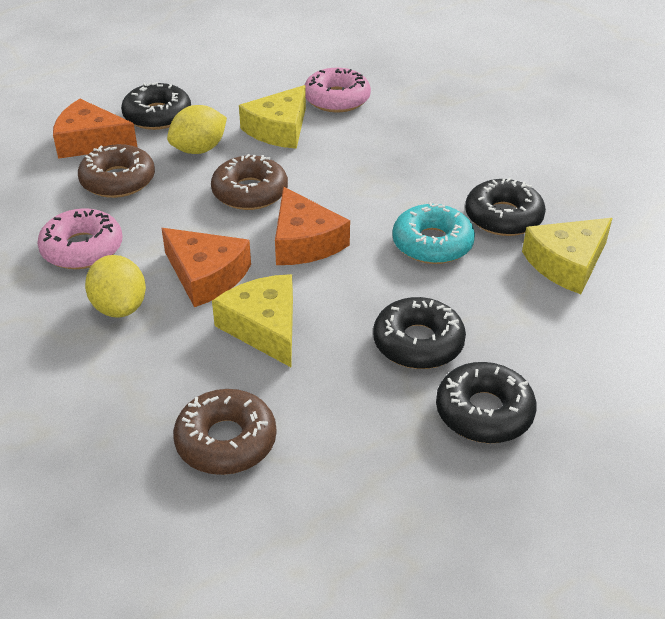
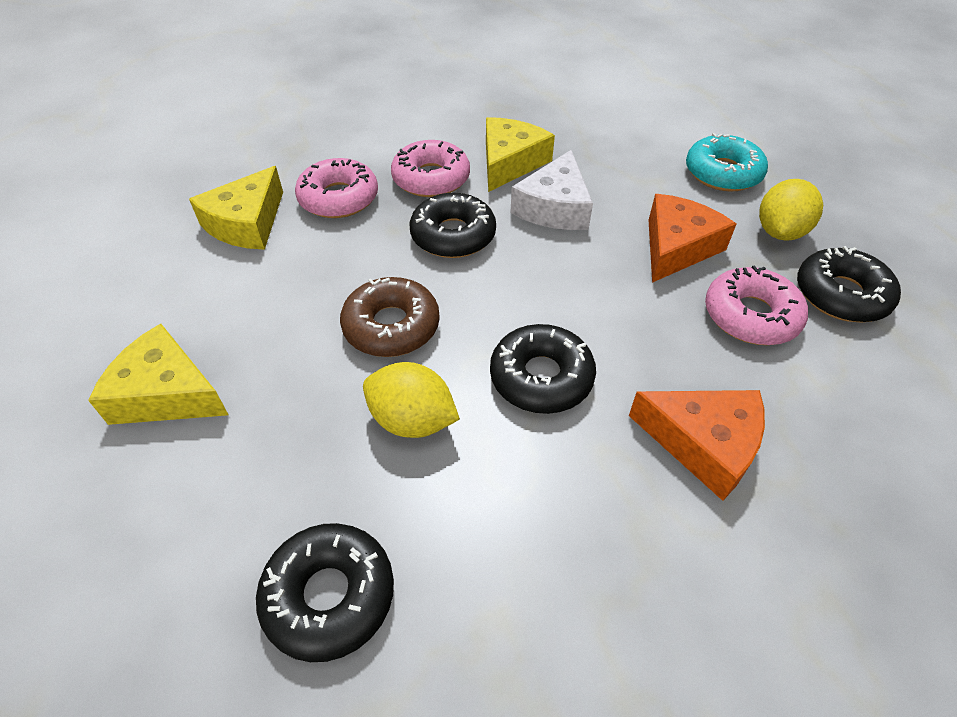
brown donut: [78,144,155,198] [173,389,276,475] [211,154,288,210] = 3 -> [340,277,440,357] = 1
orange cheese: [53,99,137,159] [161,228,251,307] [275,187,350,265] = 3 -> [629,390,765,501] [648,194,736,283] = 2
pink donut: [37,208,123,269] [305,68,371,112] = 2 -> [295,158,378,218] [391,140,470,197] [705,265,808,345] = 3
white cheese: none = 0 -> [510,150,593,230] = 1

